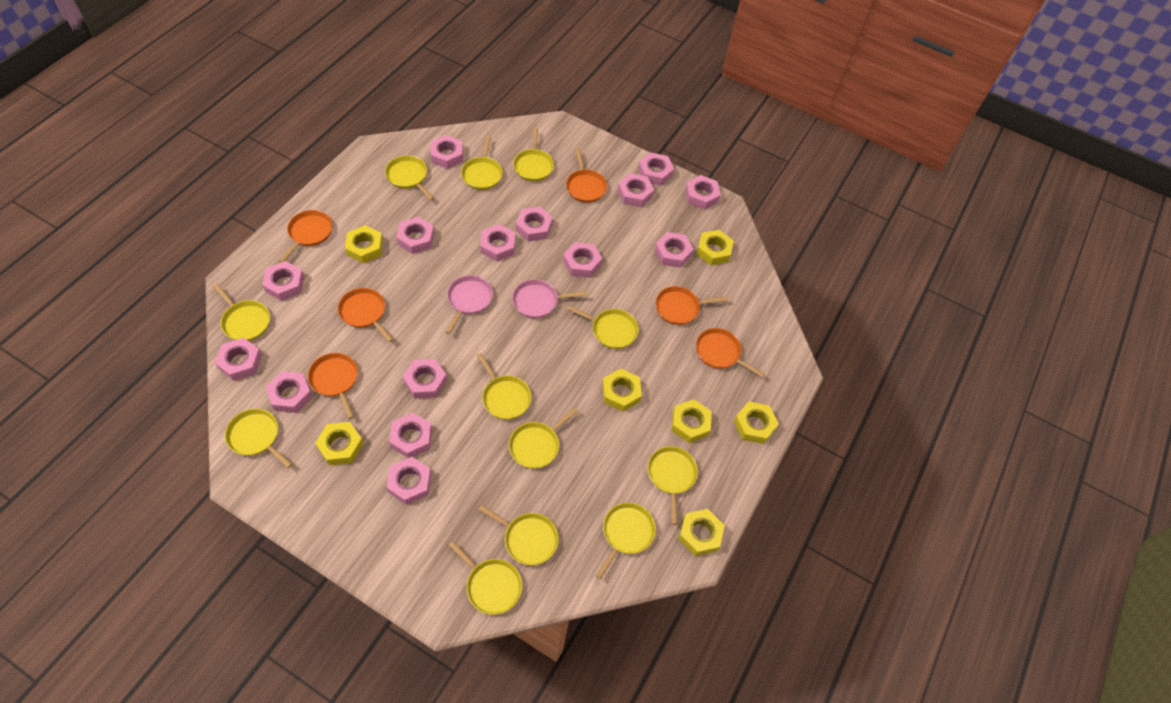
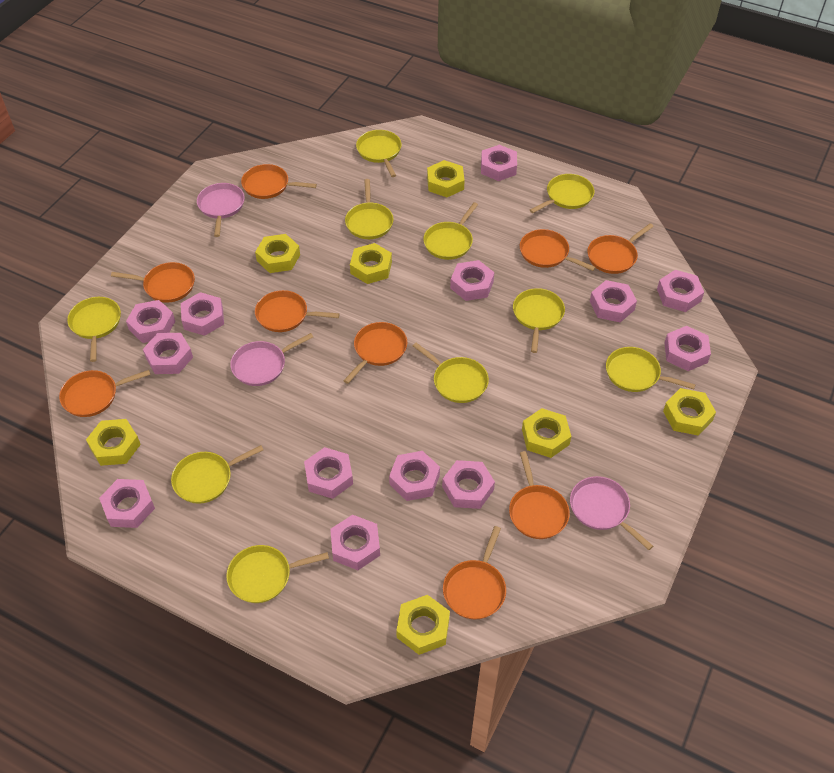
orange pan: [279,210,332,262] [308,353,358,419] [338,288,393,342] [566,148,607,203] [655,286,728,325] [696,328,765,378] = 6 -> [59,370,150,417] [111,262,195,303] [241,164,317,199] [255,290,340,332] [343,322,407,384] [443,526,506,619] [509,451,570,539] [520,229,596,271] [587,223,654,274] = 9
pink nut: [215,338,262,381] [262,261,304,301] [266,371,312,413] [386,457,431,505] [389,412,432,458] [396,217,435,254] [402,359,447,399] [430,135,463,169] [480,224,515,261] [516,207,553,242] [563,242,602,278] [617,173,654,207] [638,152,674,186] [654,232,694,268] [685,175,721,210] = 15 -> [99,479,155,528] [126,300,175,343] [143,333,193,374] [181,292,224,336] [304,447,353,499] [330,515,380,570] [389,451,440,501] [442,460,495,509] [450,260,494,301] [481,145,517,181] [590,280,637,322] [657,270,704,312] [664,326,711,371] = 13
pink pan: [446,275,493,334] [512,279,587,318] = 2 -> [197,183,245,237] [230,333,313,386] [570,476,653,550] = 3
yellow pan: [213,284,270,341] [225,409,292,468] [385,155,434,200] [448,541,522,615] [461,136,503,190] [477,353,532,420] [479,505,559,565] [509,407,578,469] [513,128,554,181] [567,305,639,349] [596,503,656,579] [648,446,698,525] = 12 -> [67,297,121,362] [171,445,264,504] [226,545,329,603] [345,179,393,239] [356,130,402,177] [413,342,489,403] [423,202,478,260] [513,288,565,353] [530,174,594,213] [606,347,696,392] = 10

